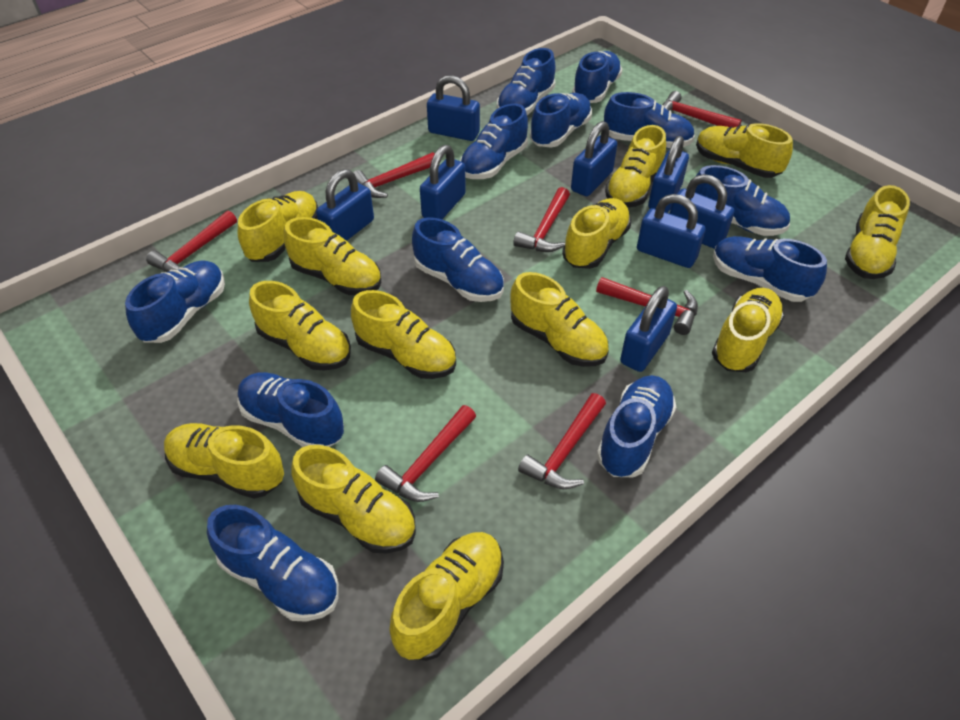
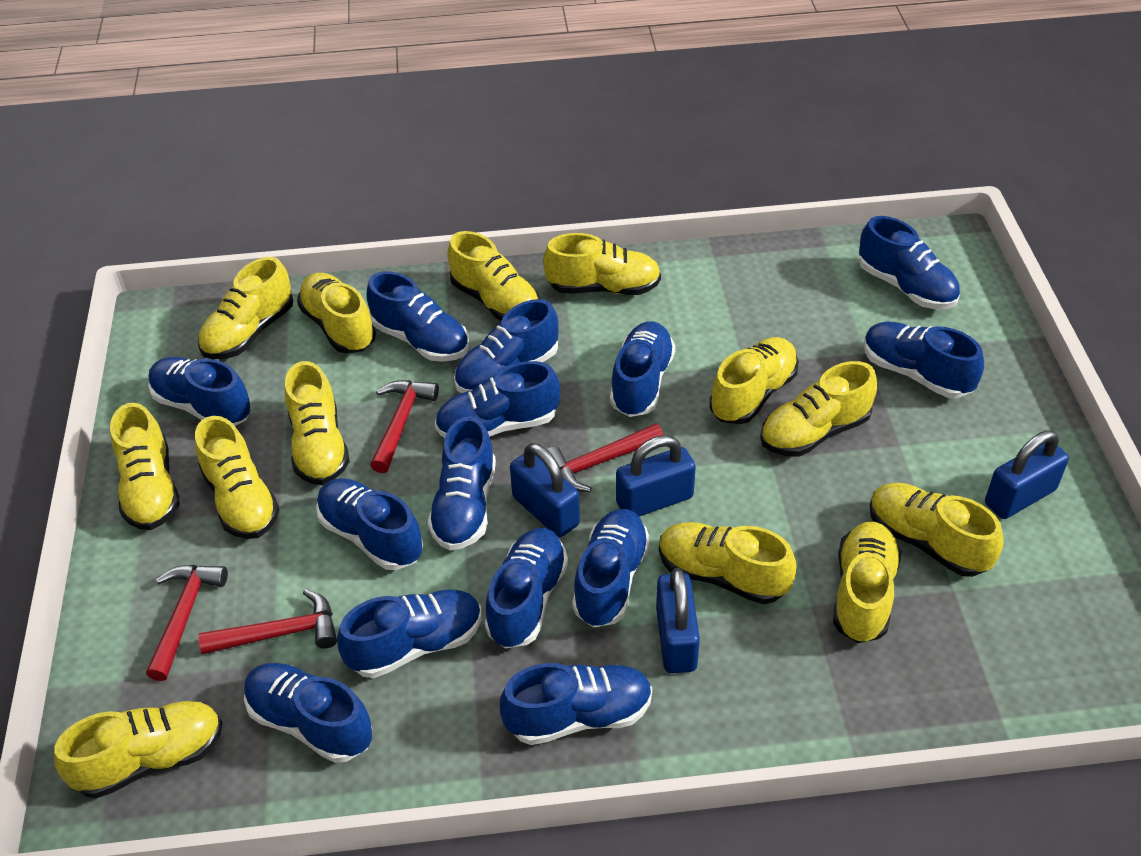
blue padlock: [316,169,374,241] [420,145,466,219] [427,75,480,141] [571,121,617,196] [620,286,677,372] [637,194,706,268] [648,136,689,213] [669,174,735,249] = 8 -> [510,443,580,537] [616,435,696,516] [656,568,700,673] [985,430,1069,519] = 4
blue shoe: [125,260,225,343] [207,505,339,622] [237,372,344,447] [412,217,504,302] [460,104,528,179] [497,48,556,115] [530,93,592,147] [572,51,622,103] [597,375,676,477] [604,92,695,148] [695,165,790,236] [713,236,827,302] = 12 -> [148,357,252,426] [244,663,372,763] [316,478,423,570] [337,589,482,678] [367,271,469,362] [428,416,496,551] [435,361,560,438] [454,299,559,393] [485,528,568,648] [500,663,652,745] [572,509,650,627] [610,321,675,417] [859,216,960,309] [864,321,984,398] = 14
red hammer: [146,211,237,272] [353,152,435,198] [375,405,476,502] [513,187,570,252] [518,393,606,489] [596,277,698,335] [663,91,742,128] = 7 -> [146,565,228,681] [198,589,337,654] [370,380,439,473] [547,423,664,492] = 4

